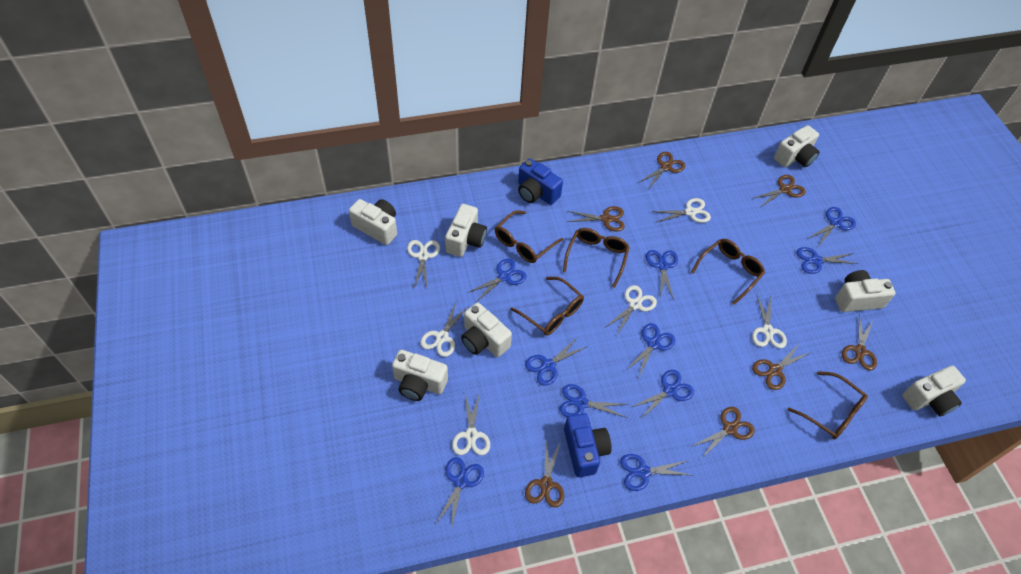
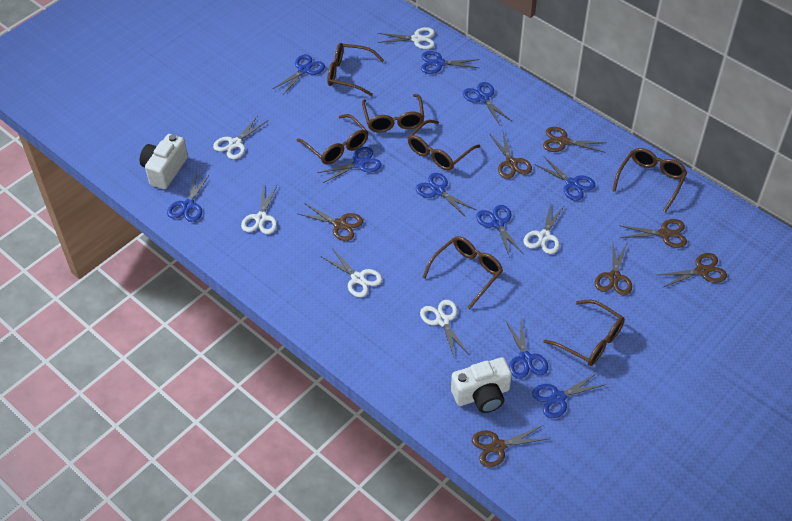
blue camera: [518,159,563,205] [564,413,612,477] = 2 -> none = 0
brown glasses: [495,210,563,263] [510,277,584,336] [563,228,630,288] [691,239,765,305] [788,371,868,439] = 5 -> [297,114,368,164] [327,43,384,96] [362,94,424,132] [408,120,480,170] [422,236,503,309] [543,300,625,366] [612,148,687,212] = 7
white camera: [349,199,397,245] [392,350,448,401] [445,204,487,257] [461,303,512,357] [774,125,819,167] [835,270,896,312] [902,365,966,417] = 7 -> [140,134,188,189] [451,357,512,413] = 2

